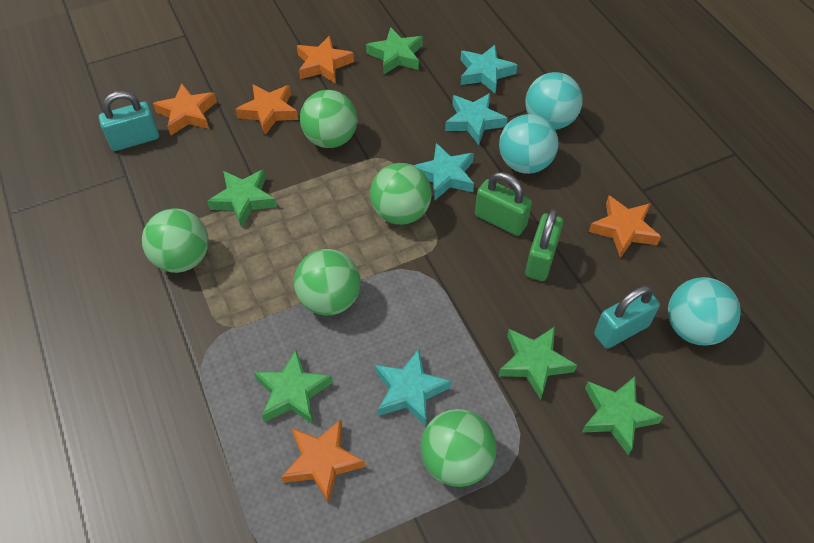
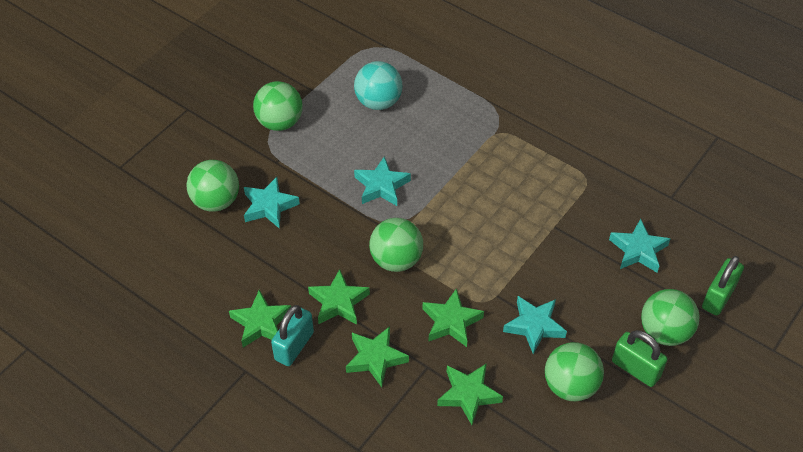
orange star: [153,84,217,135] [235,84,298,135] [281,419,365,503] [297,35,354,84] [589,196,661,258] = 5 -> none = 0
turquoise ball: [499,114,559,174] [525,72,583,130] [668,277,741,346] = 3 -> [354,61,402,110] = 1
turquoise padlock: [99,91,159,151] [594,285,660,349] = 2 -> [271,305,314,366] = 1

